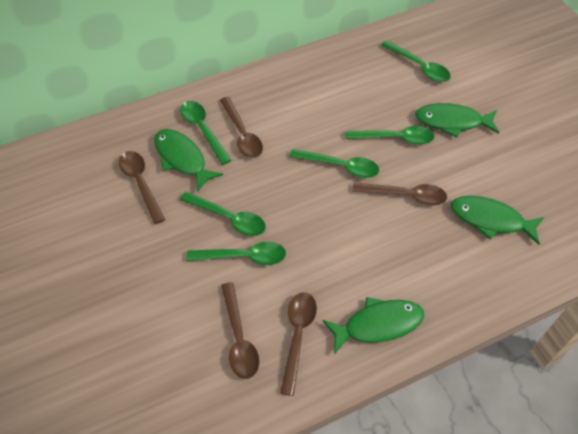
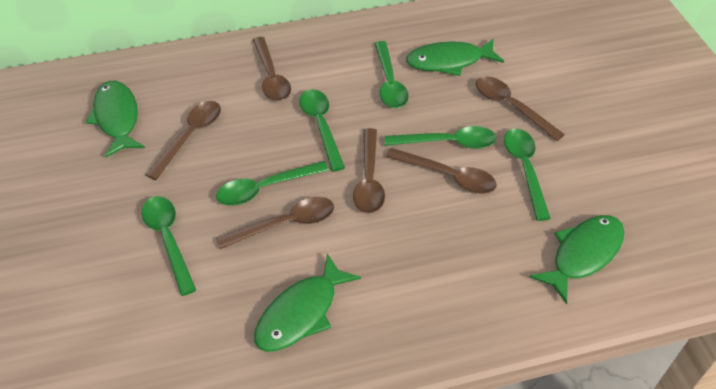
brown spoon: [119,151,166,224] [220,97,263,158] [221,282,259,379] [280,292,317,396] [352,182,447,205] = 5 -> [146,101,221,180] [216,197,334,249] [253,37,291,101] [353,128,385,214] [386,148,497,194] [476,76,565,141] = 6

